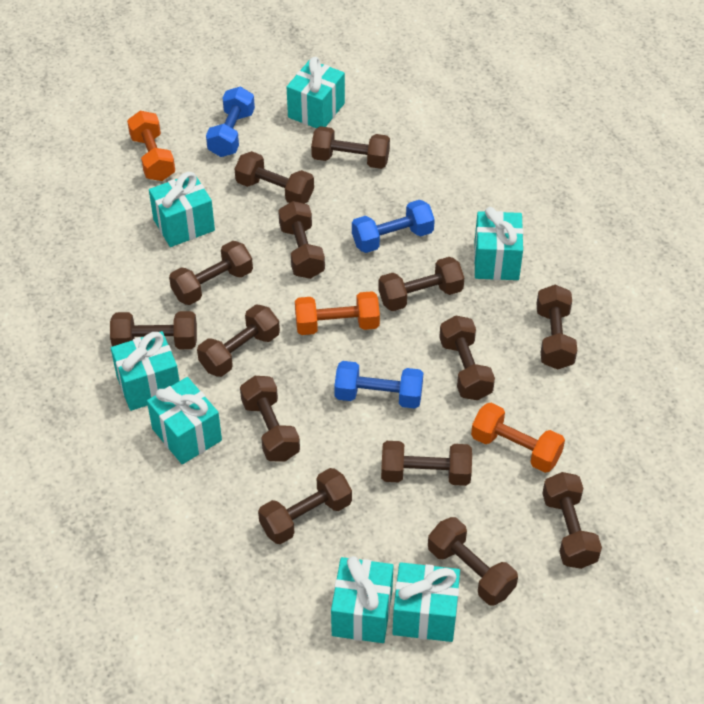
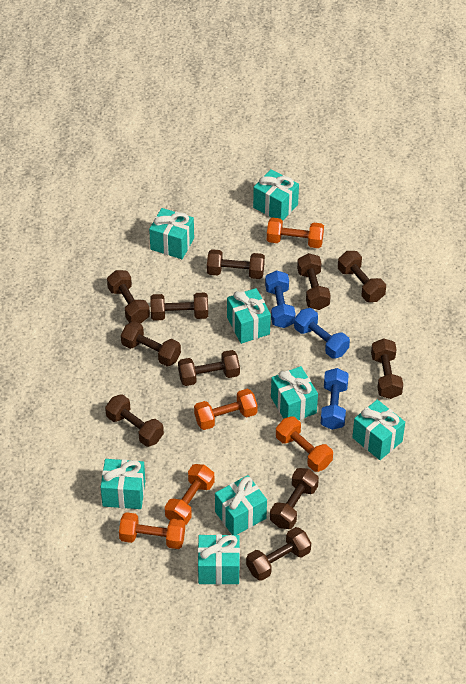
brown dumbbell: [110,311,197,349] [169,241,253,305] [197,305,280,377] [235,151,314,204] [240,376,300,462] [258,468,352,544] [278,201,325,279] [311,126,390,169] [378,257,464,311] [381,441,472,486] [428,517,518,606] [439,315,495,400] [536,285,577,369] [542,472,602,569] = 14 -> [105,394,164,447] [107,270,150,324] [121,321,181,367] [150,293,208,321] [178,350,240,386] [207,249,265,279] [246,527,311,581] [270,468,319,529] [297,253,331,310] [338,251,386,302] [371,338,403,399] = 11
orange dumbbell: [127,111,175,181] [295,291,380,335] [471,403,565,473] = 3 -> [119,512,185,549] [165,464,214,525] [194,389,258,430] [267,218,324,248] [276,416,333,472] = 5
turquoise gift: [111,331,179,411] [147,377,222,464] [149,172,215,247] [287,57,345,128] [331,556,394,643] [392,562,460,642] [474,207,523,280] = 7 -> [101,459,145,509] [149,208,194,259] [198,534,240,585] [215,475,267,535] [227,288,271,344] [253,169,299,220] [271,366,318,420] [352,400,405,460] = 8

